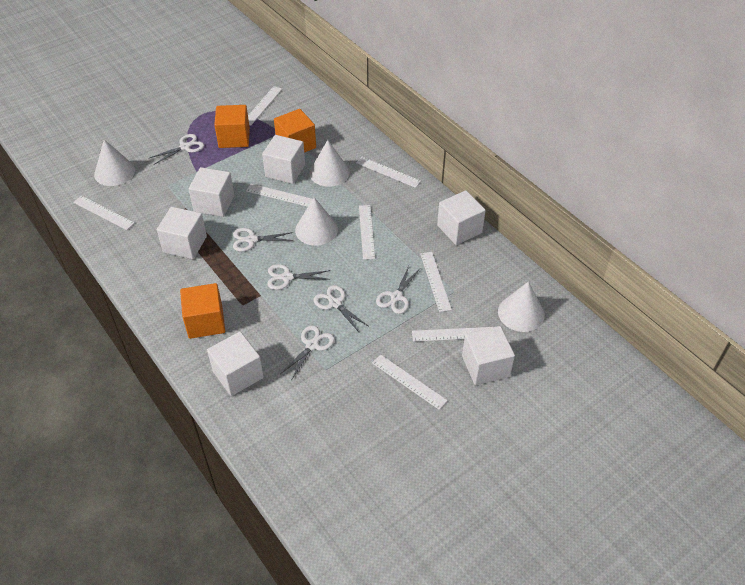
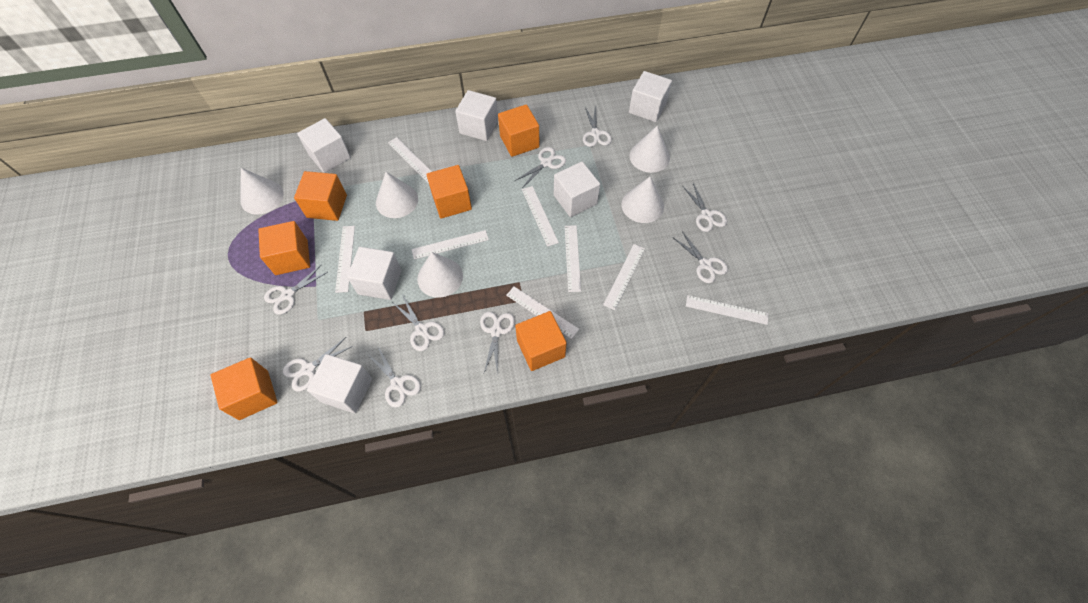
orange cube: [180,283,225,339] [214,105,250,148] [274,109,316,153] = 3 -> [211,357,278,420] [258,221,310,275] [294,171,347,221] [426,165,472,219] [498,104,539,157] [515,311,567,371] = 6
white cone: [94,139,135,186] [295,197,338,246] [309,140,350,187] [498,281,545,332] = 4 -> [240,168,284,215] [376,172,418,218] [417,252,463,298] [621,177,664,223] [629,126,670,173] = 5
white scissors: [150,134,204,165] [233,228,293,252] [267,264,330,290] [280,325,335,379] [314,285,368,332] [376,266,420,314] = 6 -> [264,264,328,315] [283,337,353,392] [366,347,421,407] [392,296,444,351] [480,312,515,375] [515,147,566,188] [583,106,612,147] [674,231,728,283] [683,183,727,232] = 9

